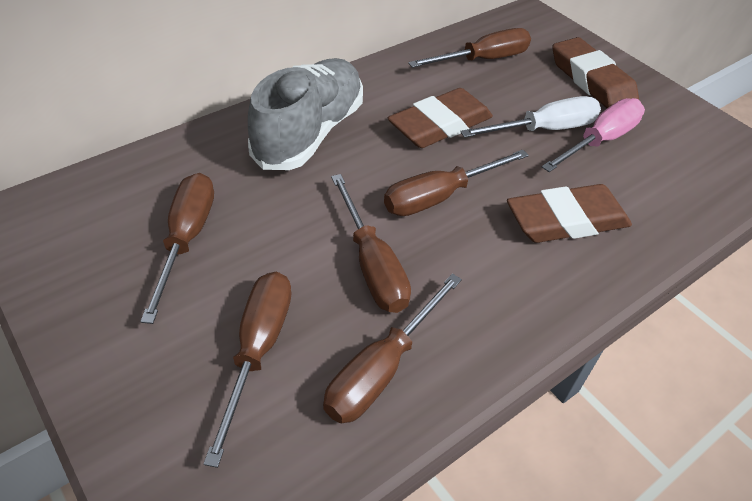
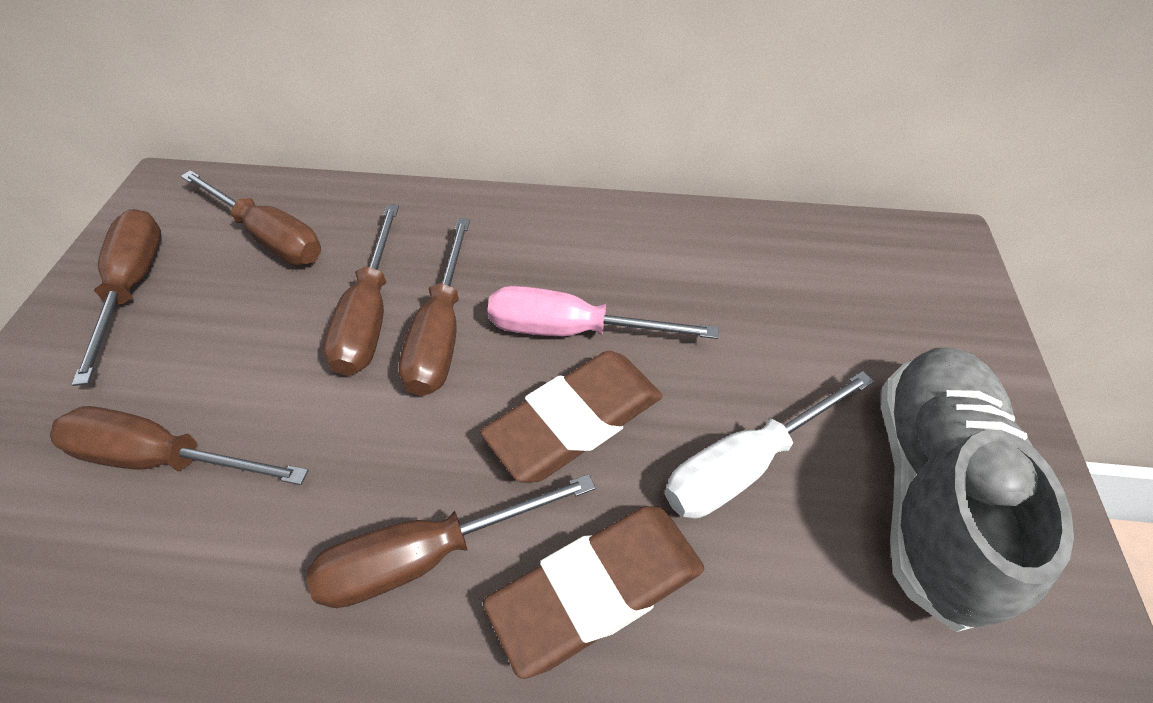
brown eraser: [388,88,493,148] [507,184,632,243] [553,37,639,108] = 3 -> [480,351,662,483] [483,506,704,679] = 2

